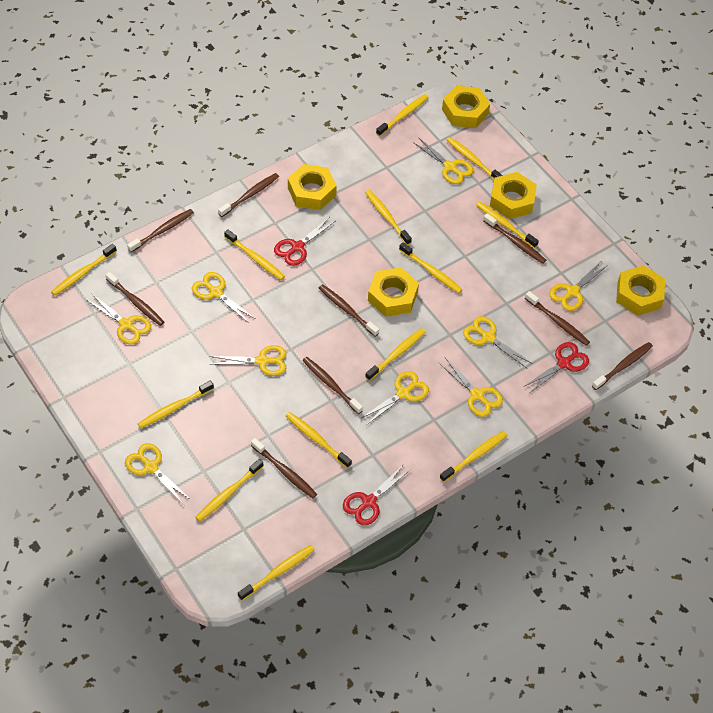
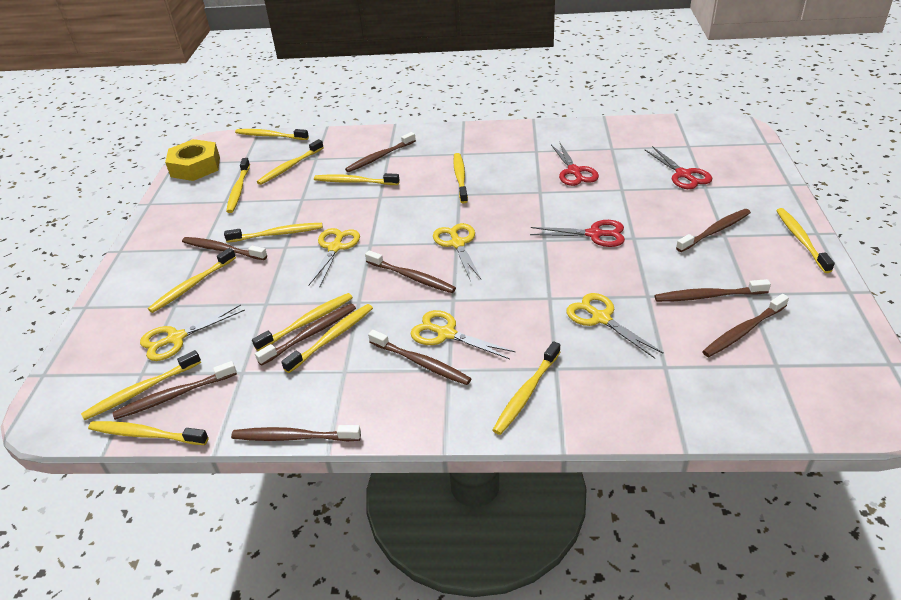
brown toothbrush: [106,272,164,326] [127,209,194,252] [218,173,279,217] [251,438,317,499] [302,357,363,414] [319,284,379,336] [483,213,546,264] [525,291,590,346] [592,342,653,390] = 9 -> [112,361,237,420] [182,237,267,260] [231,425,361,441] [255,304,356,366] [345,132,416,172] [365,250,456,293] [368,330,472,385] [655,279,771,302] [676,209,751,252] [702,294,789,357] = 10
yellow nut: [288,164,337,210] [368,267,419,317] [442,86,490,128] [490,172,537,219] [616,265,665,316] = 5 -> [165,139,220,181] = 1
yellow scissors: [85,293,151,344] [125,443,191,505] [192,272,255,323] [209,345,286,376] [360,371,429,425] [413,137,473,184] [438,358,503,417] [463,316,533,368] [550,263,608,311] = 9 -> [140,305,245,361] [308,228,360,288] [410,310,516,359] [433,223,482,281] [566,293,664,358] = 5

